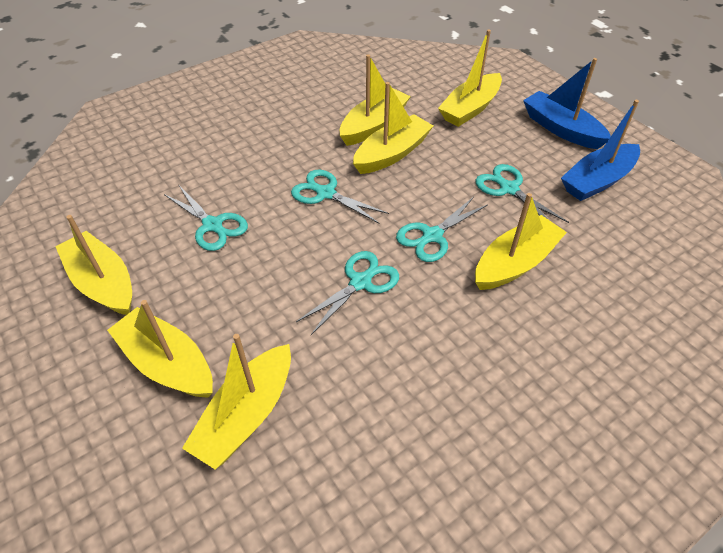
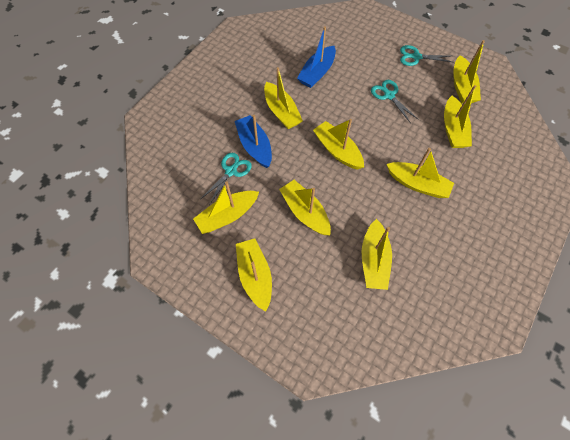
turquoise scissors: [164,186,248,251] [291,170,389,223] [296,251,399,335] [396,197,487,262] [476,164,569,223] = 5 -> [201,153,252,205] [371,80,418,122] [400,45,452,66] = 3
yellow boat: [55,215,132,315] [107,300,213,398] [182,334,291,469] [340,54,411,146] [353,82,433,174] [438,30,502,127] [475,193,567,290] = 7 -> [193,181,259,234] [236,239,272,312] [264,67,303,129] [279,180,331,235] [313,119,364,170] [362,219,392,290] [387,148,454,198] [444,85,476,148] [453,40,485,103] = 9

